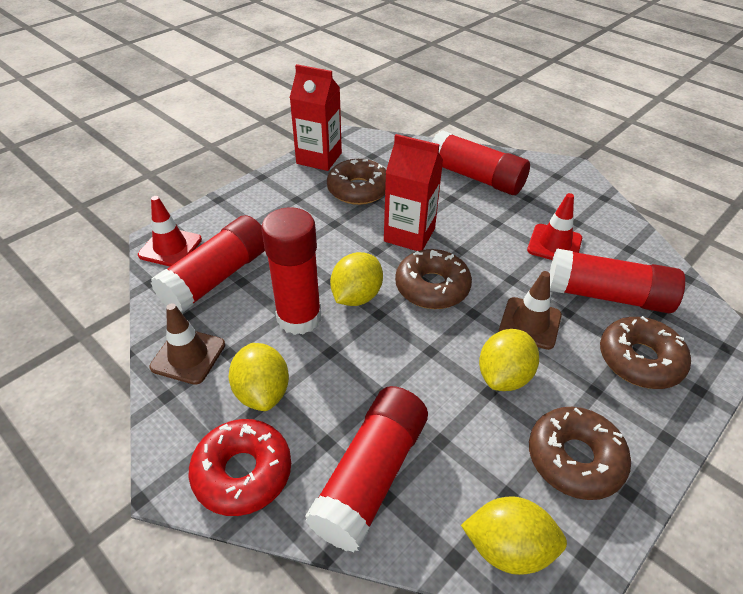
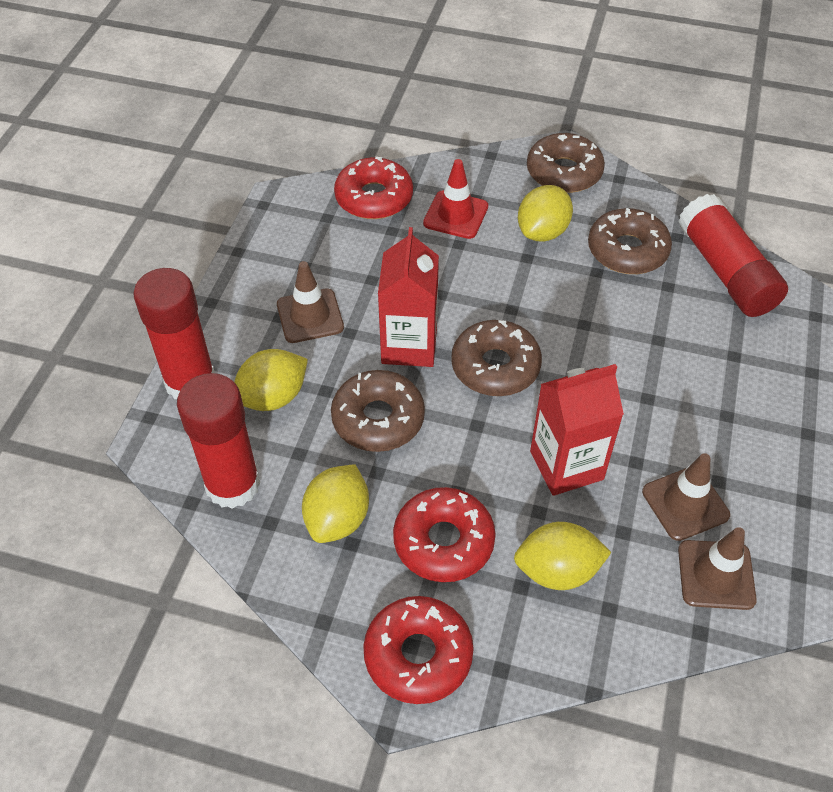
brown traffic cone: [149,303,225,385] [499,271,562,350] = 2 -> [277,261,344,343] [642,453,730,541] [678,527,757,610] = 3
red donut: [189,419,291,516] = 1 -> [334,157,413,219] [363,596,474,704] [393,487,496,582] = 3
red glue stick: [151,215,265,313] [262,207,321,335] [305,386,428,552] [432,130,530,195] [549,249,685,313] = 5 -> [134,268,215,399] [177,373,260,509] [678,194,788,317] = 3
red traffic cone: [138,196,202,266] [527,193,582,260] = 2 -> [423,159,488,239] = 1

